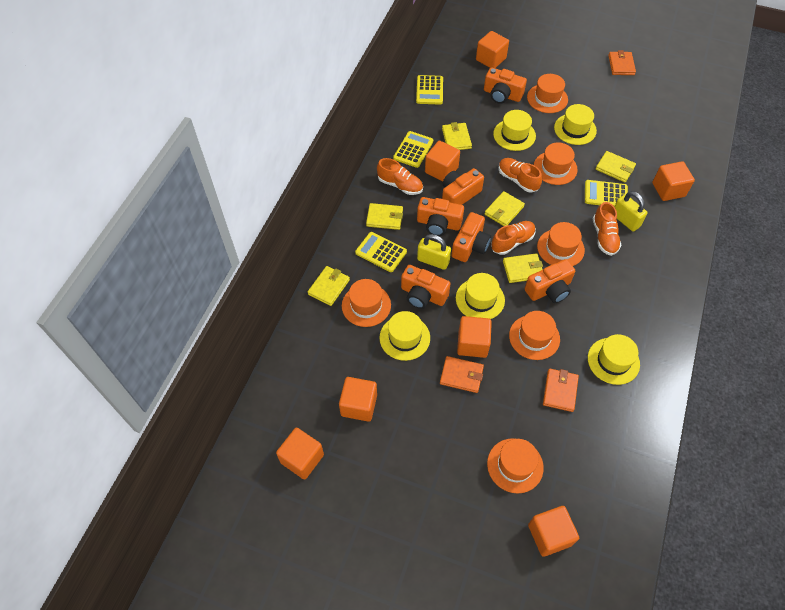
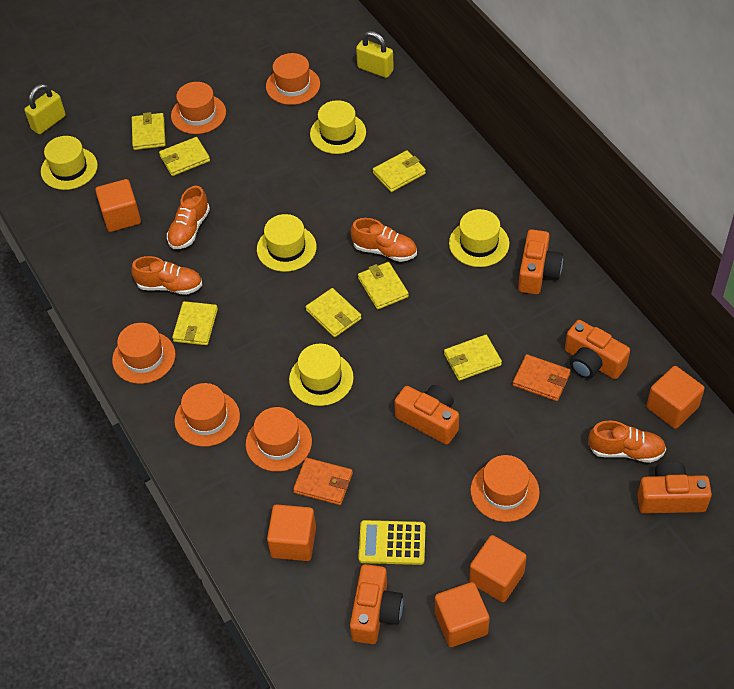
orange camera: [401,265,451,309] [417,197,464,236] [442,168,484,205] [451,212,491,262] [484,67,527,104] [525,259,575,303] = 6 -> [350,564,403,644] [394,385,459,445] [518,229,563,294] [565,320,630,379] [637,461,712,513] = 5
orange cube: [276,428,324,479] [339,377,377,422] [425,141,460,181] [457,316,492,358] [476,31,509,68] [528,506,579,557] [652,161,695,201] = 7 -> [95,179,141,232] [267,504,316,561] [435,582,490,647] [469,535,527,602] [646,366,705,429] = 5
orange wallet: [440,356,484,393] [543,369,579,412] [608,50,636,75] = 3 -> [293,458,353,505] [513,354,571,401] = 2
yellow calculator: [355,232,407,272] [393,131,433,168] [416,75,443,105] [585,180,628,206] = 4 -> [358,520,425,565] = 1
yellow wallet: [308,266,350,306] [366,203,403,230] [442,122,472,150] [485,191,525,226] [503,253,543,283] [596,151,636,182] = 6 -> [132,112,166,150] [159,137,210,176] [172,301,218,345] [306,288,361,337] [358,262,409,309] [373,150,426,192] [444,335,502,381] = 7

